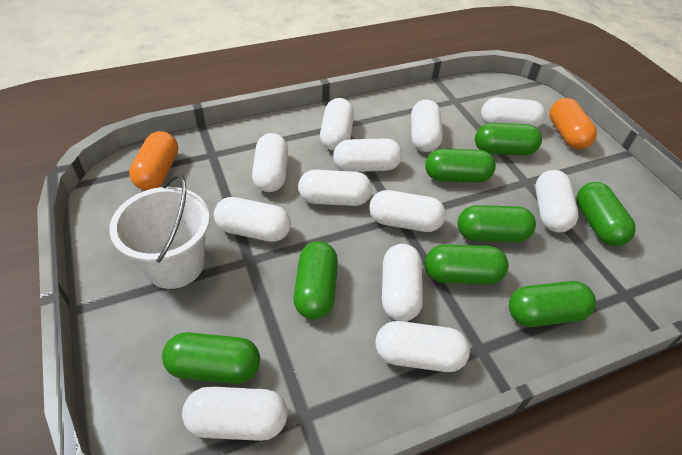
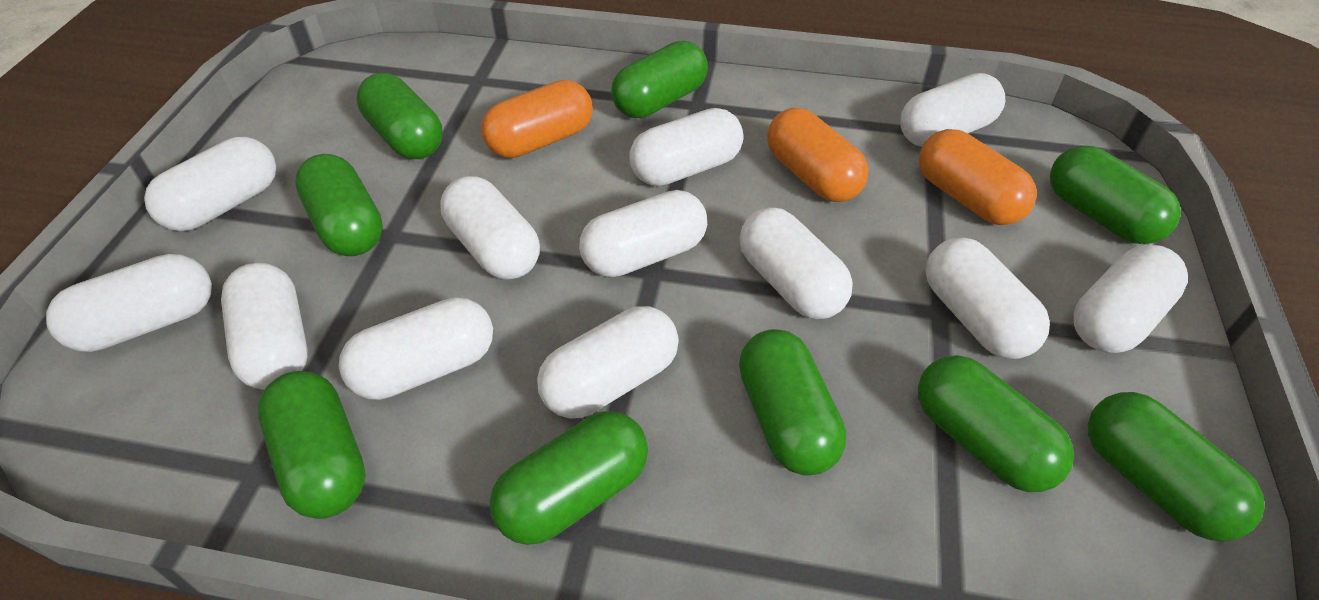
green capsule: [162,332,260,384] [294,241,338,319] [425,149,496,182] [425,244,509,284] [457,205,536,242] [475,123,542,155] [509,281,596,327] [576,182,636,246] = 8 -> [258,371,366,519] [295,154,383,256] [356,73,443,159] [490,411,648,545] [611,41,708,118] [739,329,846,475] [918,355,1074,492] [1050,146,1181,244] [1088,392,1265,541] = 9
orange capsule: [129,131,178,190] [549,98,597,149] = 2 -> [481,80,593,158] [767,108,869,202] [919,129,1037,225] = 3
white bucket: [109,174,210,289] = 1 -> none = 0

